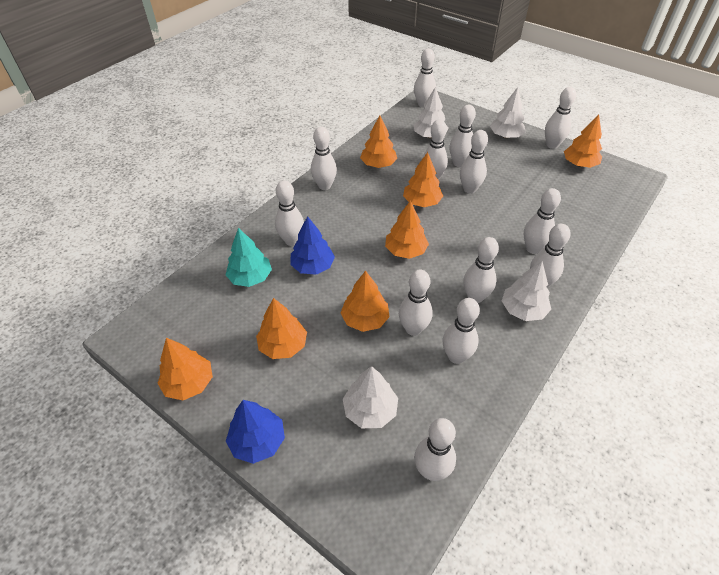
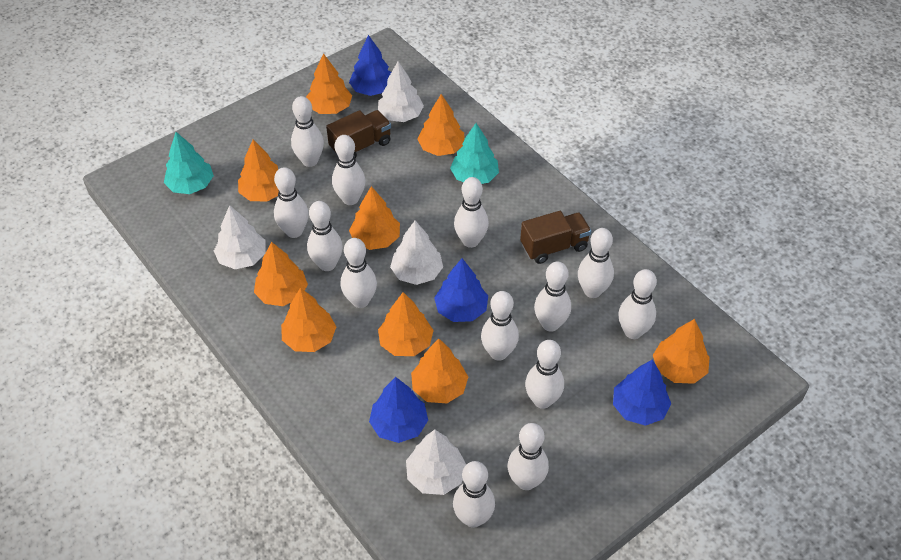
blue tree: [226,400,285,464] [290,216,335,275] = 2 -> [349,35,391,96] [369,377,428,443] [434,258,488,322] [613,359,671,426] = 4
brown truck: none = 0 -> [326,110,391,159] [520,211,591,264] = 2
orange tree: [157,338,213,400] [256,298,307,359] [341,271,390,332] [360,116,397,168] [385,200,429,259] [403,152,443,207] [564,115,602,168] = 7 -> [238,140,279,202] [254,242,308,306] [281,288,336,352] [306,54,352,114] [349,186,400,250] [378,292,434,356] [411,339,468,403] [417,94,465,156] [653,319,710,384] = 9
turquoise tree: [226,228,272,287] = 1 -> [164,132,214,194] [450,123,499,184] = 2

